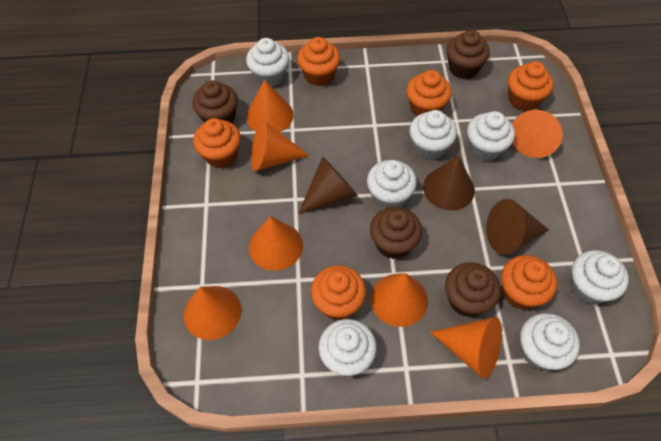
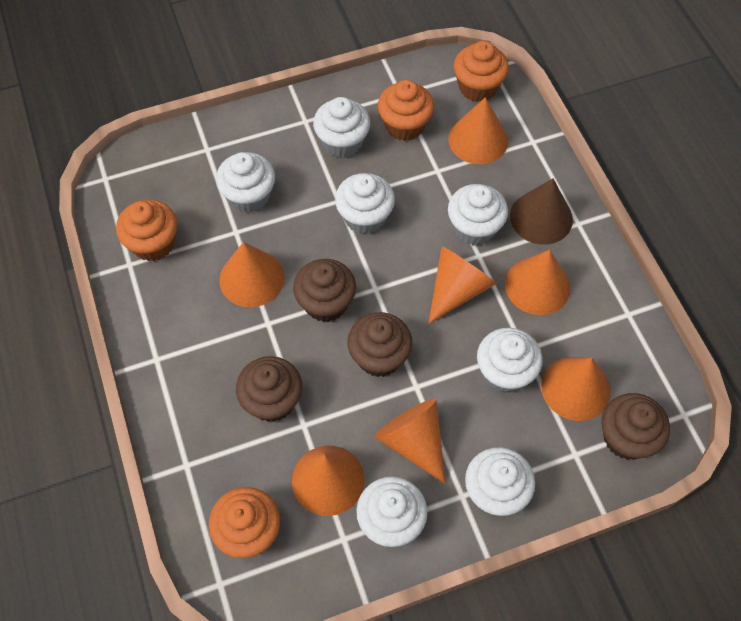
brown cone: [298,156,358,214] [423,155,475,211] [486,199,549,255] = 3 -> [510,179,573,245] = 1
orange cupcake: [193,118,241,168] [297,37,340,86] [311,265,366,320] [406,70,452,116] [501,255,557,310] [508,61,553,111] = 6 -> [116,199,177,261] [209,487,280,558] [378,80,434,141] [454,41,509,102] = 4

